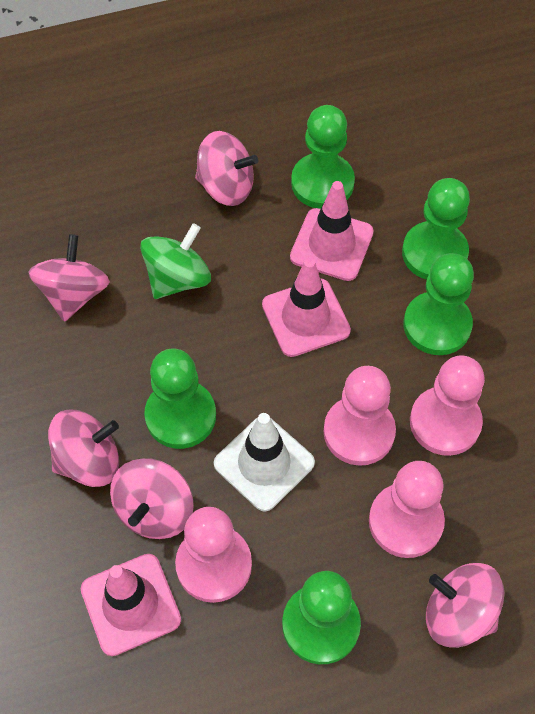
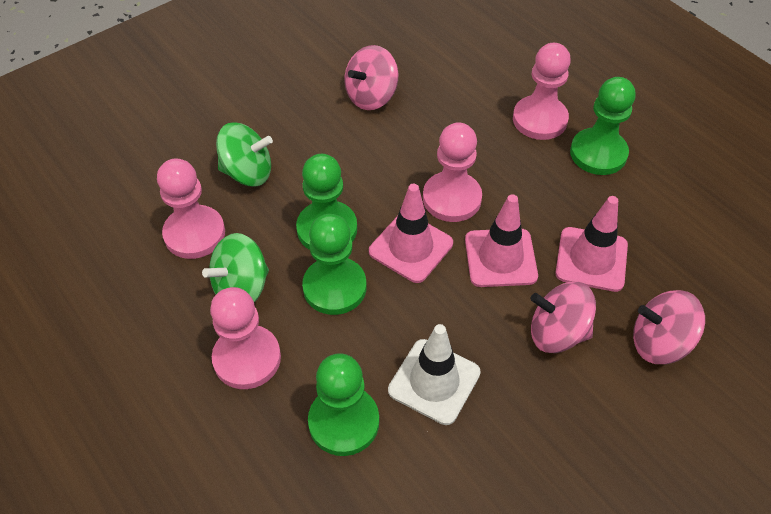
green pawn: [144,349,216,449] [282,571,361,664] [291,105,355,209] [402,178,470,280] [403,253,474,355] = 5 -> [296,154,357,250] [302,214,366,315] [308,353,379,456] [570,77,636,175] = 4
green spinning top: [140,223,211,299] = 1 -> [202,233,269,302] [216,122,273,186] = 2
pink spinning top: [28,234,110,322] [48,410,119,487] [110,458,194,539] [195,131,258,206] [426,563,504,648] = 5 -> [345,45,398,110] [530,282,596,353] [633,290,705,364] = 3

